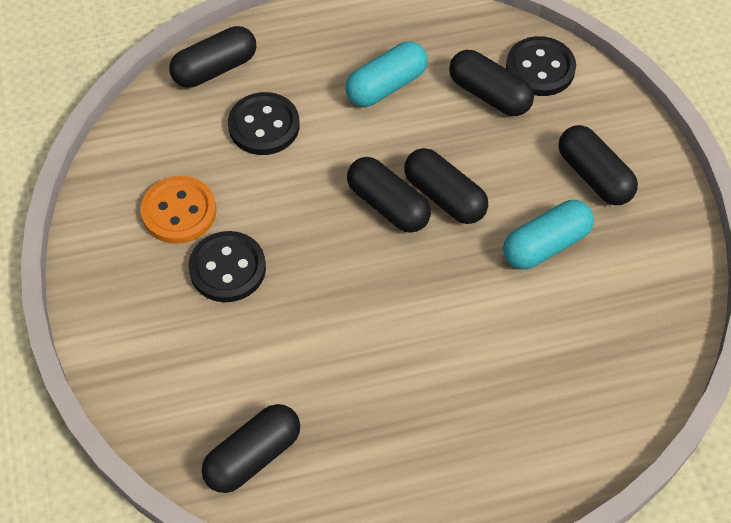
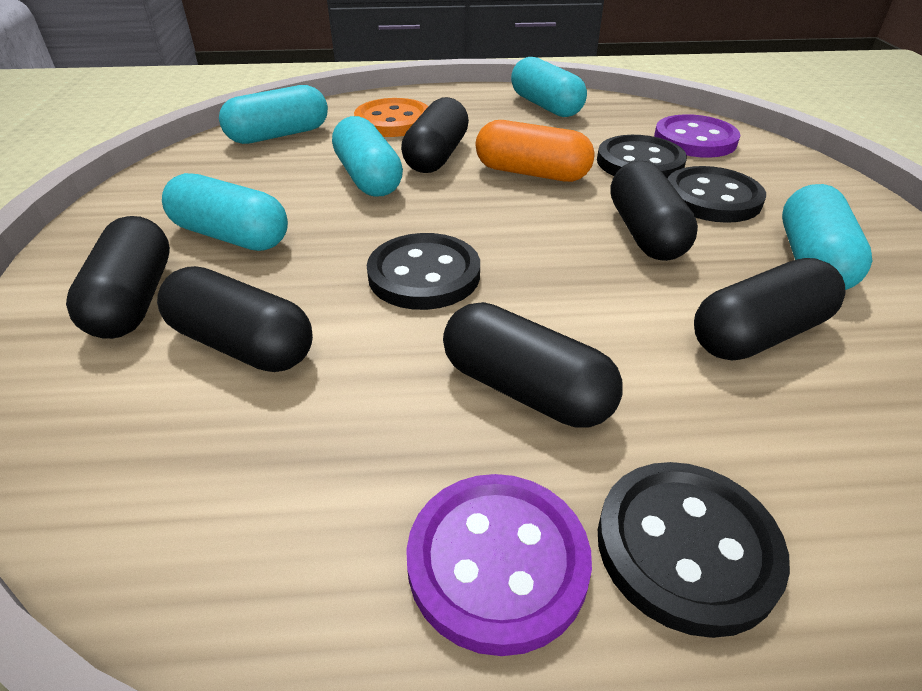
black button: [188,231,266,302] [228,92,300,155] [506,36,576,96] = 3 -> [367,233,480,310] [597,135,687,179] [598,462,790,638] [668,166,766,223] = 4
orange capsule: none = 0 -> [476,120,595,182] = 1
purple button: none = 0 -> [406,474,592,656] [654,114,740,158] = 2
turquoise capsule: [345,41,428,107] [503,200,594,269] = 2 -> [162,173,288,251] [219,85,328,144] [332,116,403,197] [511,57,587,117] [782,184,872,290] = 5

